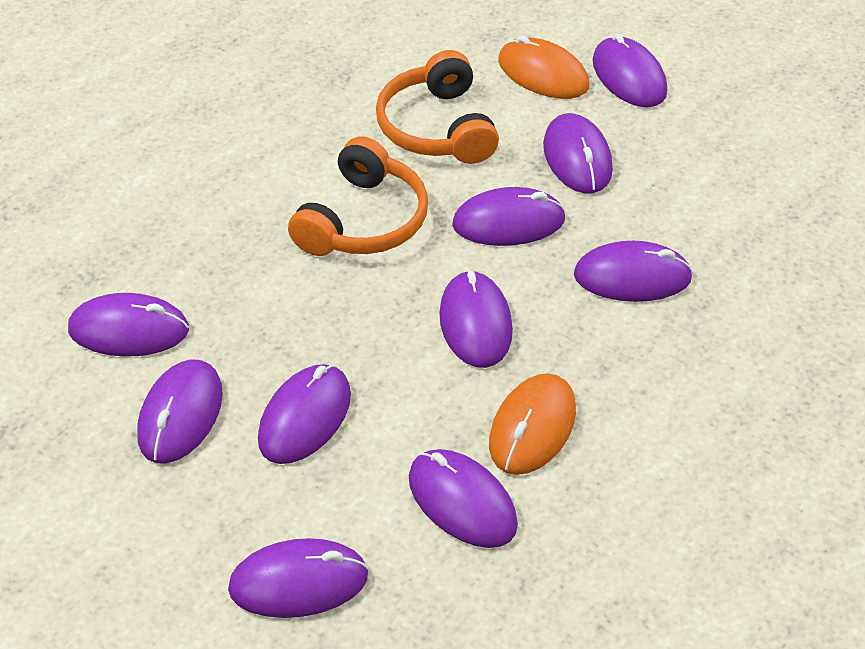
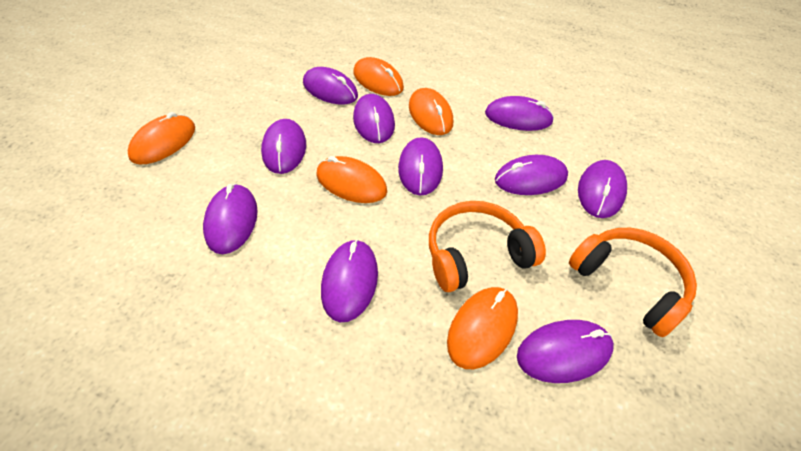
orange mouse: [489,373,576,475] [498,35,589,99] = 2 -> [128,112,195,164] [317,156,387,203] [353,57,404,96] [409,88,453,135] [447,287,518,369] = 5

